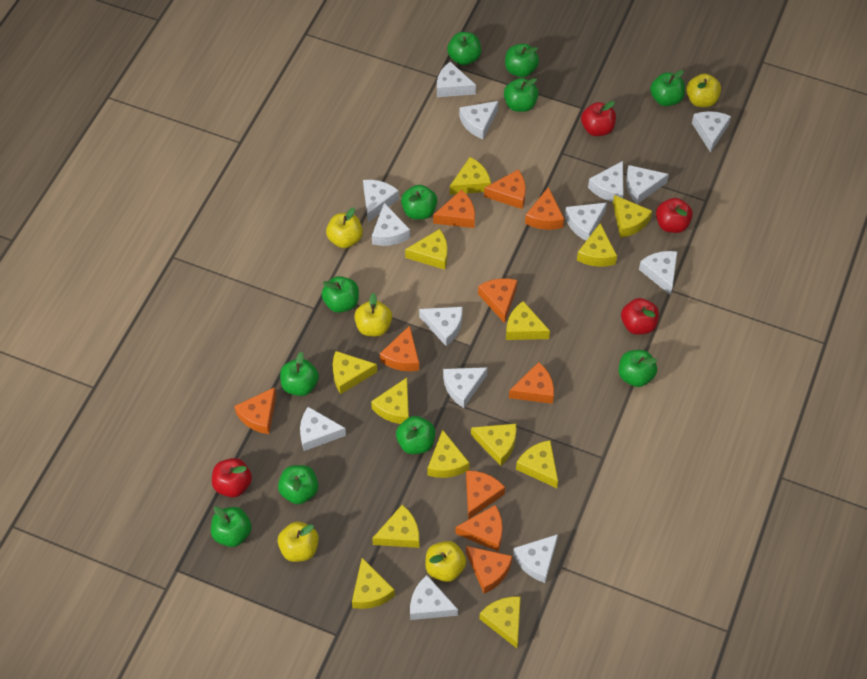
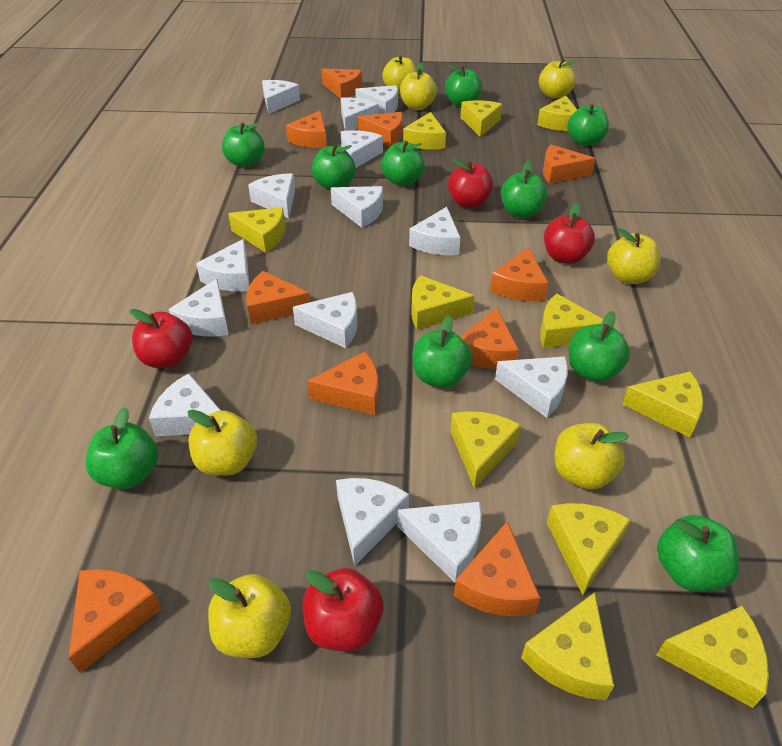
green apple: [211,506,252,547] [278,465,318,504] [280,352,319,396] [322,276,359,313] [396,416,435,454] [401,185,437,220] [447,32,481,65] [504,78,538,112] [505,44,539,77] [619,350,657,387] [650,70,685,106] = 11 -> [86,407,158,489] [222,122,265,167] [312,144,356,189] [381,141,425,186] [412,315,472,388] [445,64,482,107] [501,161,547,218] [567,104,609,146] [569,311,630,382] [657,515,740,592] = 10
yellow apple: [278,521,319,562] [326,208,363,248] [354,293,392,336] [425,541,466,582] [686,73,721,107] = 5 -> [187,410,257,476] [208,574,291,658] [382,55,417,94] [400,62,437,110] [539,59,577,99] [554,423,629,490] [607,228,661,284] = 7
yellow cheese: [333,351,377,394] [352,558,395,609] [371,378,409,424] [372,505,419,548] [405,229,448,270] [427,430,469,478] [450,157,491,195] [471,424,516,466] [479,596,521,648] [506,301,550,340] [516,440,558,488] [577,223,617,267] [613,195,652,238] = 13 -> [228,207,285,253] [403,112,446,149] [411,275,475,330] [450,411,521,489] [460,100,502,137] [521,592,614,700] [537,96,577,131] [540,293,603,348] [547,503,631,595] [622,371,703,438] [656,606,769,708] = 11

